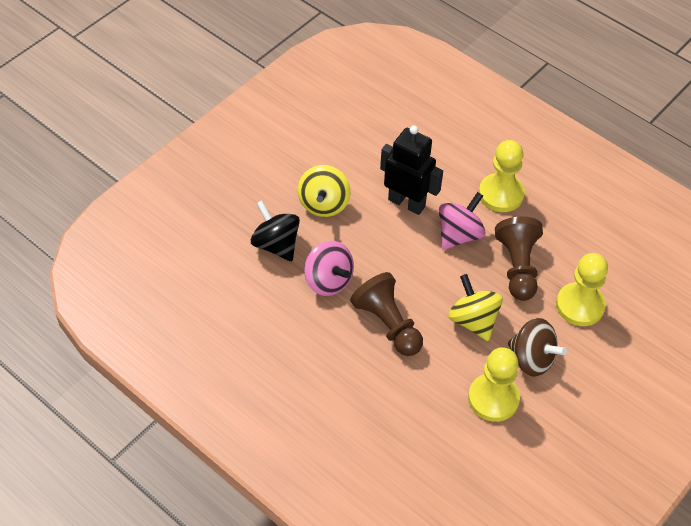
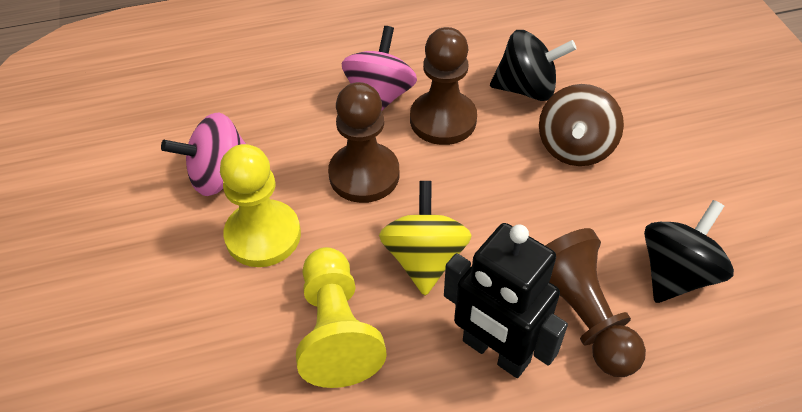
black spinning top: [251,200,300,261] = 1 -> [490,30,577,101] [644,200,734,303] = 2
brown pawn: [350,272,423,356] [495,216,543,301] = 2 -> [328,82,400,203] [410,27,477,145] [545,228,646,377] = 3
yellow pawn: [468,347,520,422] [479,140,525,212] [556,253,608,326] = 3 -> [220,144,301,267] [296,247,387,388] = 2
yellow spinning top: [298,165,351,217] [448,274,503,341] = 2 -> [379,181,472,296] = 1

